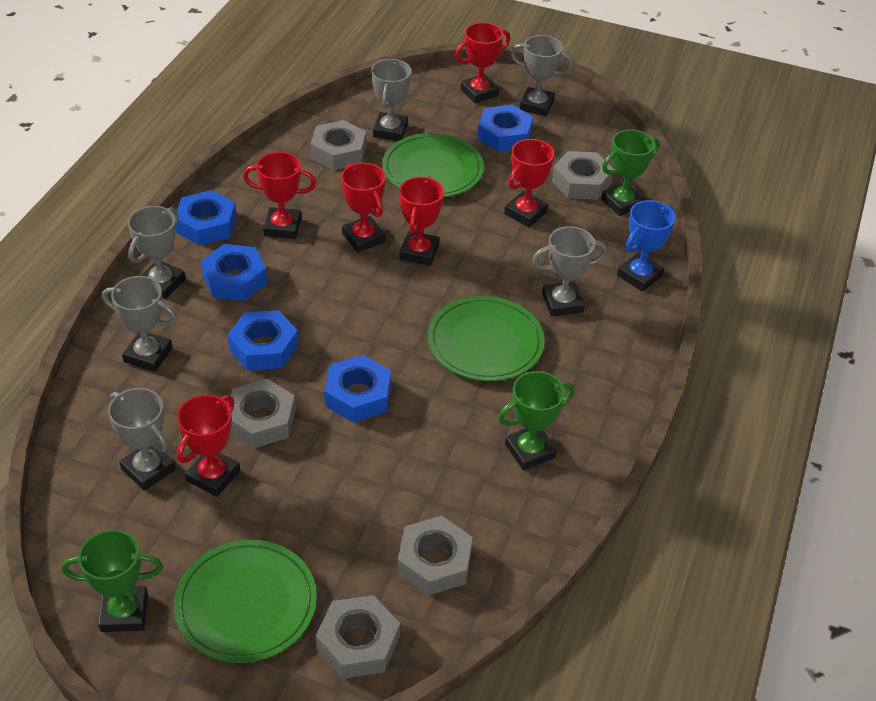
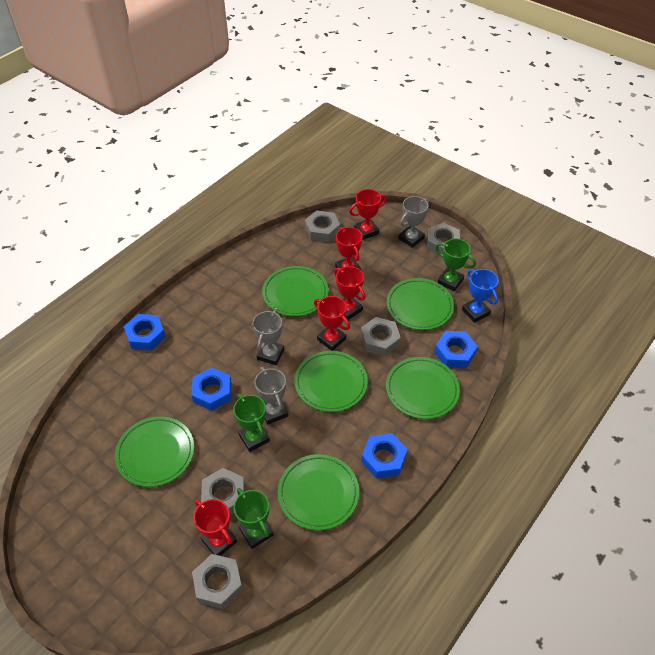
blue nut: [176,190,237,246] [201,244,267,301] [228,310,298,370] [324,355,391,423] [477,104,533,152] = 5 -> [124,314,166,351] [191,367,231,411] [361,433,407,478] [434,331,478,368] = 4
green plate: [174,540,317,663] [382,133,484,197] [428,296,544,381] = 3 -> [115,416,194,487] [262,266,329,316] [278,454,359,530] [294,351,368,412] [386,278,454,330] [386,357,460,419] = 6
grey trophy: [102,276,177,372] [108,388,176,491] [128,206,186,299] [371,59,411,141] [510,35,574,116] [532,226,607,316] = 6 -> [253,310,284,365] [255,367,288,425] [398,196,429,248] = 3
red trophy: [177,395,240,497] [243,152,316,239] [341,163,386,253] [399,176,444,266] [455,22,510,103] [504,139,554,227] = 6 -> [193,499,237,556] [314,296,350,351] [334,266,366,320] [335,227,362,270] [349,189,387,240] = 5

